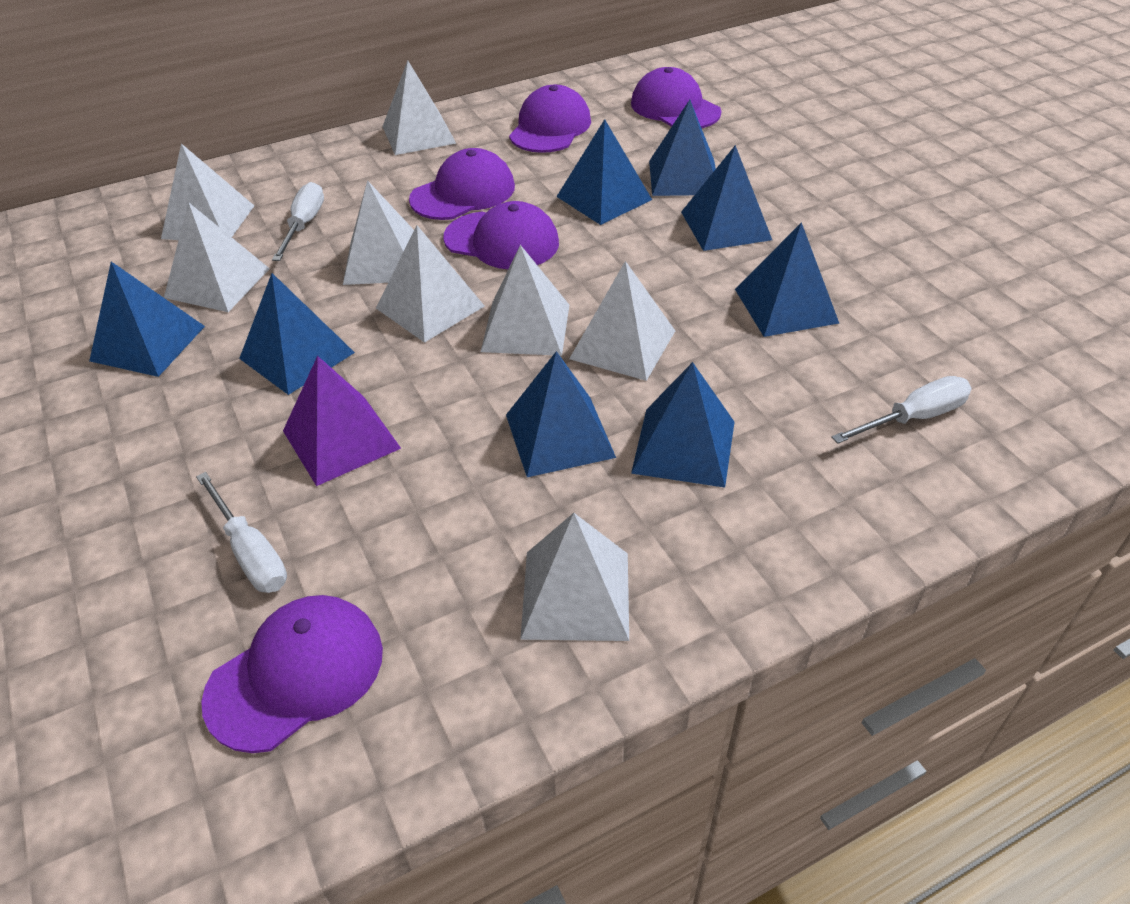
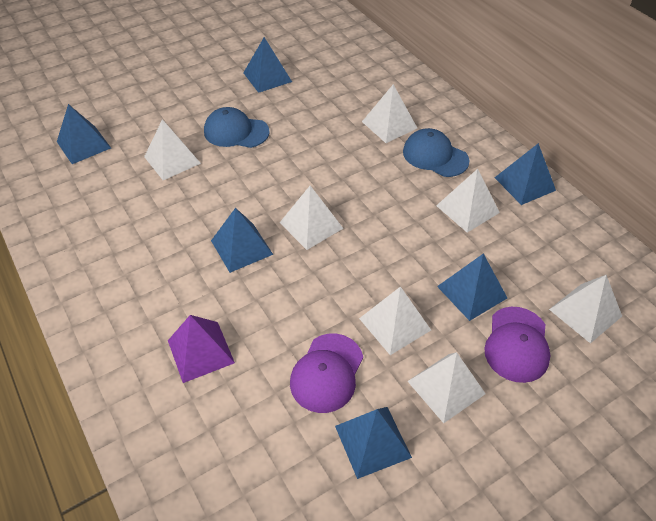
blue cap: none = 0 -> [204,107,270,148] [403,128,470,177] = 2
blue pyramid: [89,262,205,377] [239,273,355,395] [506,351,616,477] [556,119,652,225] [631,362,735,488] [649,100,716,196] [681,145,772,251] [735,222,839,337] = 8 -> [57,104,111,164] [211,208,273,273] [243,37,292,93] [335,407,412,479] [437,253,507,321] [495,143,556,205] = 6
purple cap: [201,595,383,753] [409,148,515,220] [443,201,559,269] [509,85,591,153] [631,67,721,128] = 5 -> [290,334,363,413] [484,307,550,383] = 2
white pyramid: [161,143,254,240] [164,202,270,312] [343,180,414,285] [376,225,485,343] [382,60,456,155] [481,245,569,356] [520,513,629,641] [569,261,675,381] = 8 -> [144,119,201,180] [280,186,344,250] [359,286,431,355] [362,84,417,143] [408,352,486,423] [436,169,500,233] [549,275,622,344] = 7
white screwdriver: [196,472,287,593] [272,182,324,261] [831,376,972,444] = 3 -> none = 0

